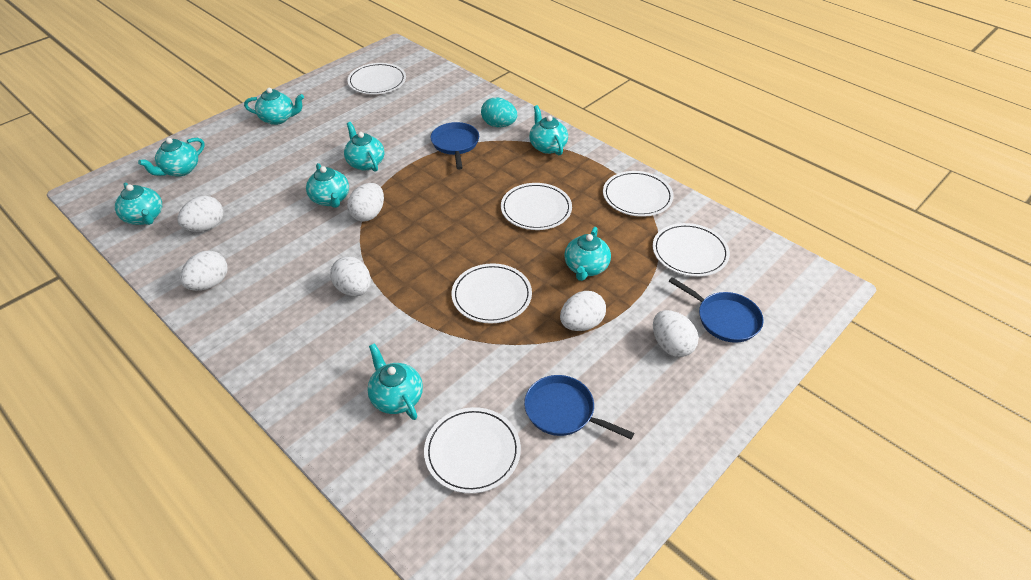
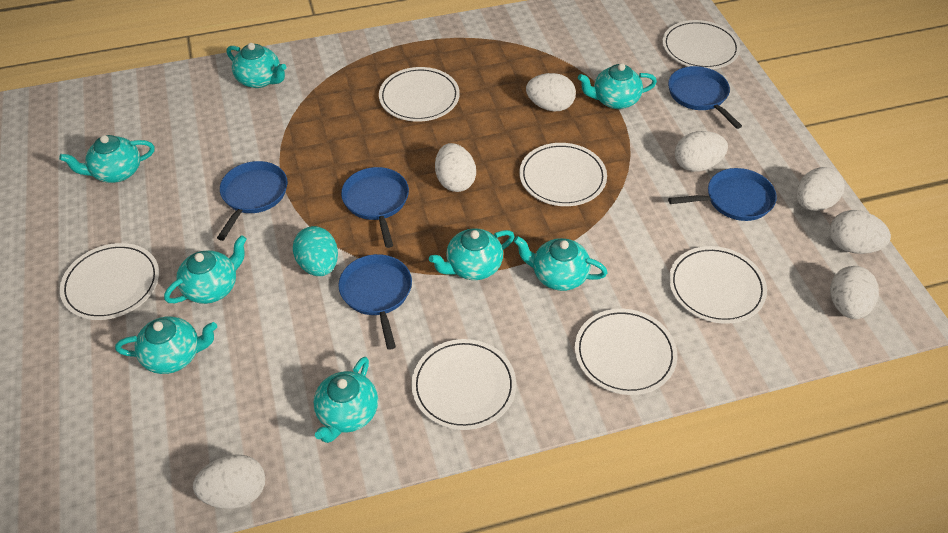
blue pan: [431,122,479,169] [524,375,634,439] [669,277,764,343] = 3 -> [217,161,287,241] [338,254,412,350] [341,167,409,248] [668,66,742,129] [668,168,777,221] = 5
white egg: [178,196,223,232] [180,251,228,291] [330,257,371,296] [347,183,384,221] [560,291,606,331] [653,310,699,357] = 6 -> [193,454,265,509] [435,143,476,192] [526,73,576,111] [675,131,728,172] [796,167,845,211] [829,210,891,254] [830,266,879,319] = 7
white plate: [347,63,406,95] [424,407,521,494] [452,263,532,324] [501,183,572,230] [603,171,674,217] [653,223,730,277] = 6 -> [60,243,159,320] [379,67,460,122] [411,339,516,430] [519,143,607,206] [575,309,677,395] [662,20,740,69] [669,246,767,324] = 7

